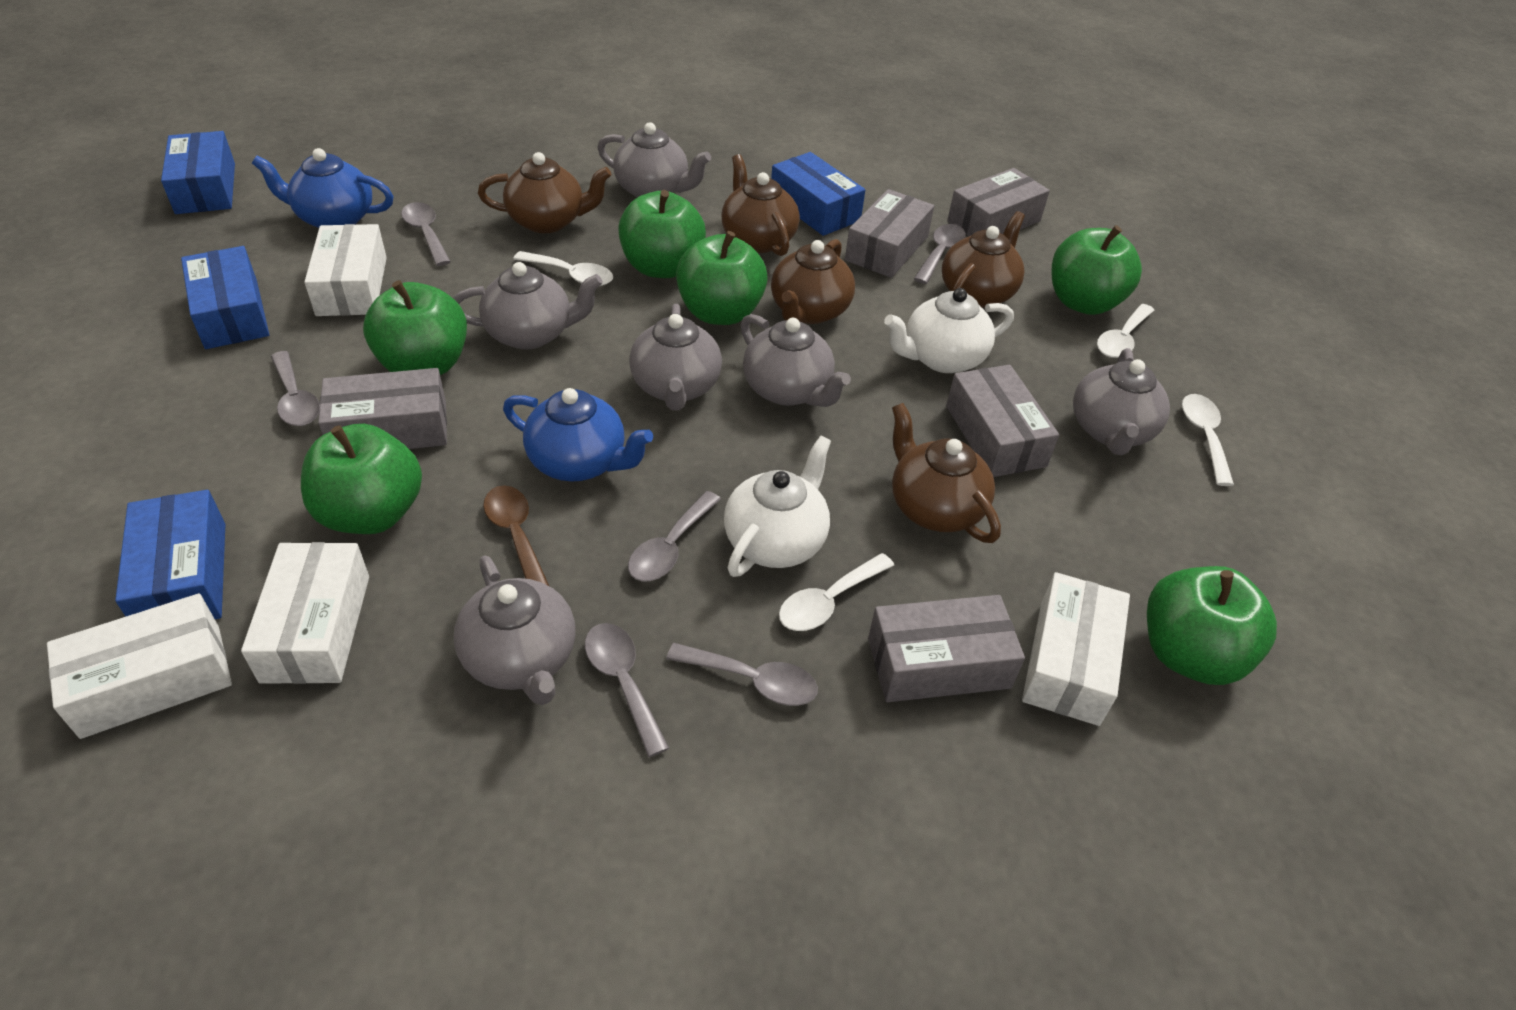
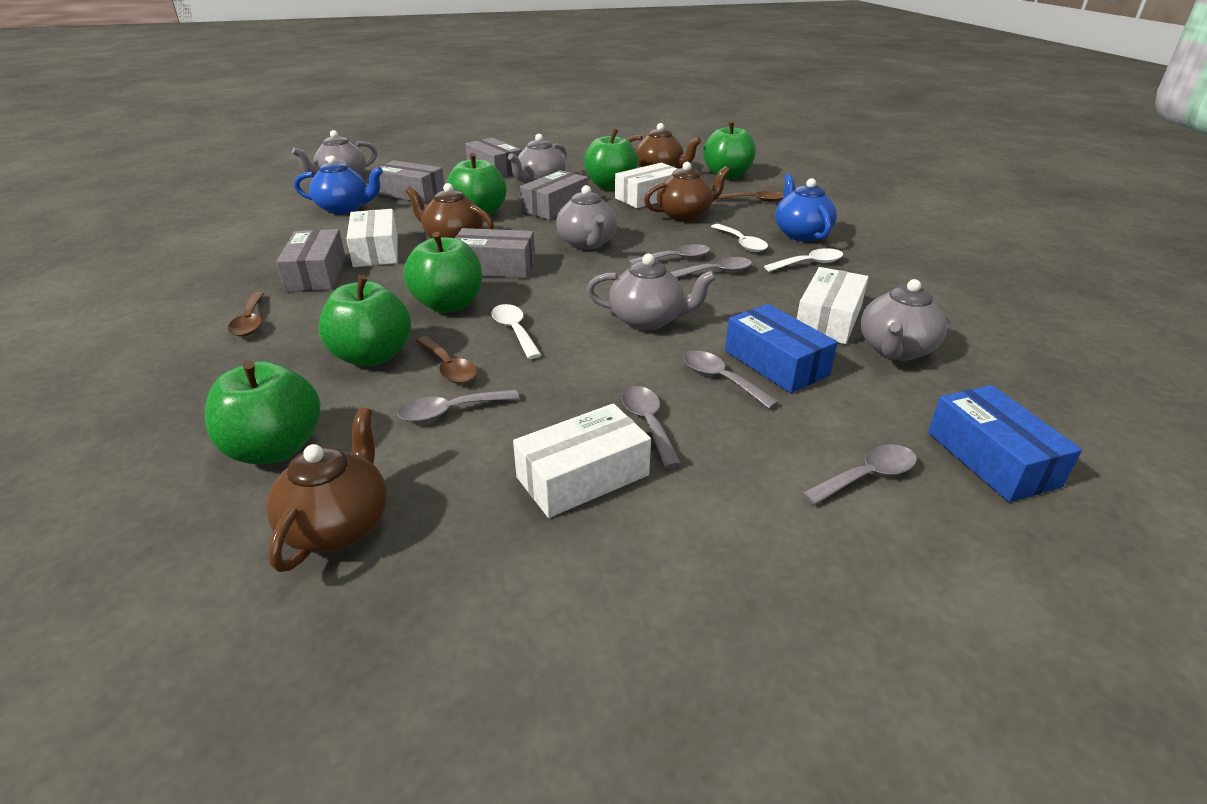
blue box: [115,490,225,619] [161,131,235,214] [181,246,269,349] [771,152,865,236] = 4 -> [725,304,838,393] [928,385,1082,502] = 2
brown spoon: [484,485,549,586] = 1 -> [228,292,264,336] [416,336,477,384] [717,191,784,202] = 3
brown teapot: [478,152,611,233] [721,154,800,256] [771,239,855,324] [892,403,1001,543] [942,211,1025,308] = 5 -> [266,407,387,572] [405,183,494,238] [627,123,701,169] [644,162,730,222] = 4
grey teapot: [453,262,602,350] [454,556,576,705] [597,122,711,197] [629,304,722,411] [740,314,851,407] [1073,348,1170,455] = 6 -> [292,130,377,176] [508,134,567,184] [556,185,617,250] [587,254,716,331] [860,279,947,361] = 5
white spoon: [513,251,613,286] [779,553,894,631] [1097,304,1154,358] [1182,394,1234,486] = 4 -> [491,304,541,359] [711,224,768,252] [764,248,843,272] = 3
white teapot: [724,435,831,577] [884,288,1014,373] = 2 -> none = 0

